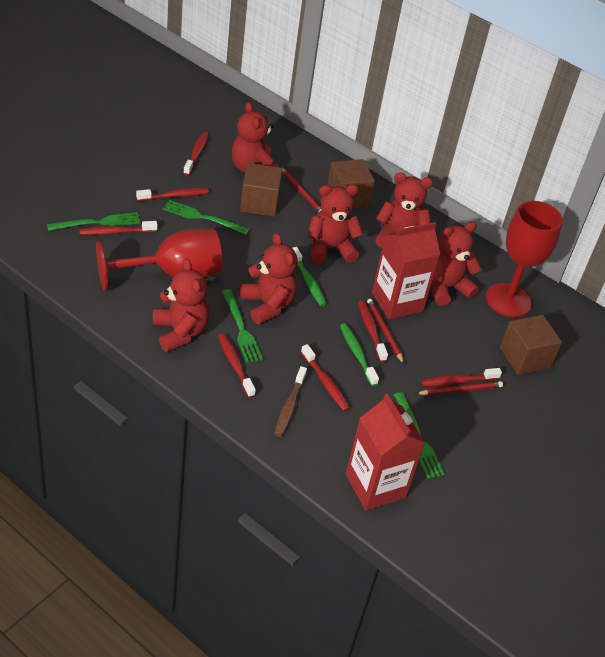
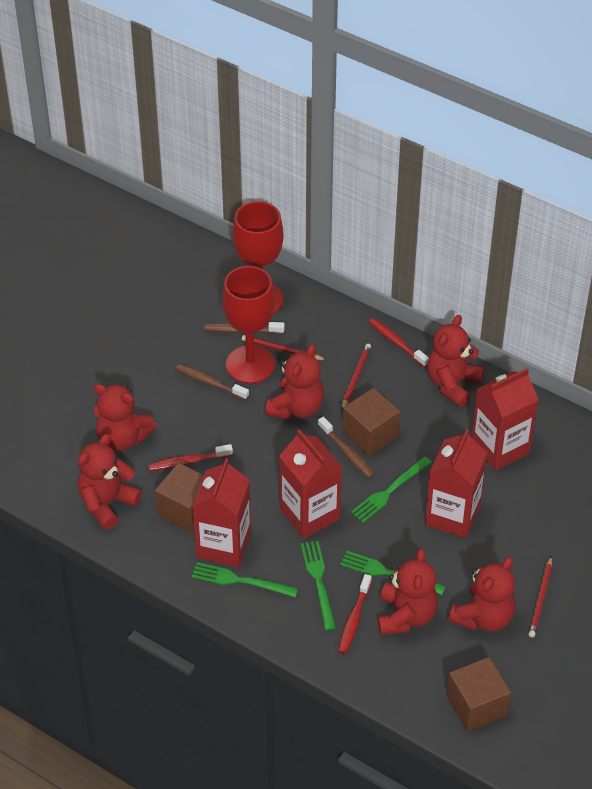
brown toothbrush: [274,366,307,437] = 1 -> [176,364,249,400] [204,322,285,334] [318,417,375,478] = 3
green toothbrush: [292,247,326,306] [340,323,379,386] = 2 -> none = 0
red carton: [346,393,425,511] [372,222,440,319] = 2 -> [193,458,251,567] [279,429,342,538] [425,429,487,538] [472,368,538,471] = 4
red toothbrush: [79,221,157,235] [136,188,209,201] [183,132,209,176] [218,334,256,398] [301,344,350,411] [358,301,388,362] [421,368,502,387] = 7 -> [149,444,233,471] [338,574,372,654] [369,318,429,367] = 3

